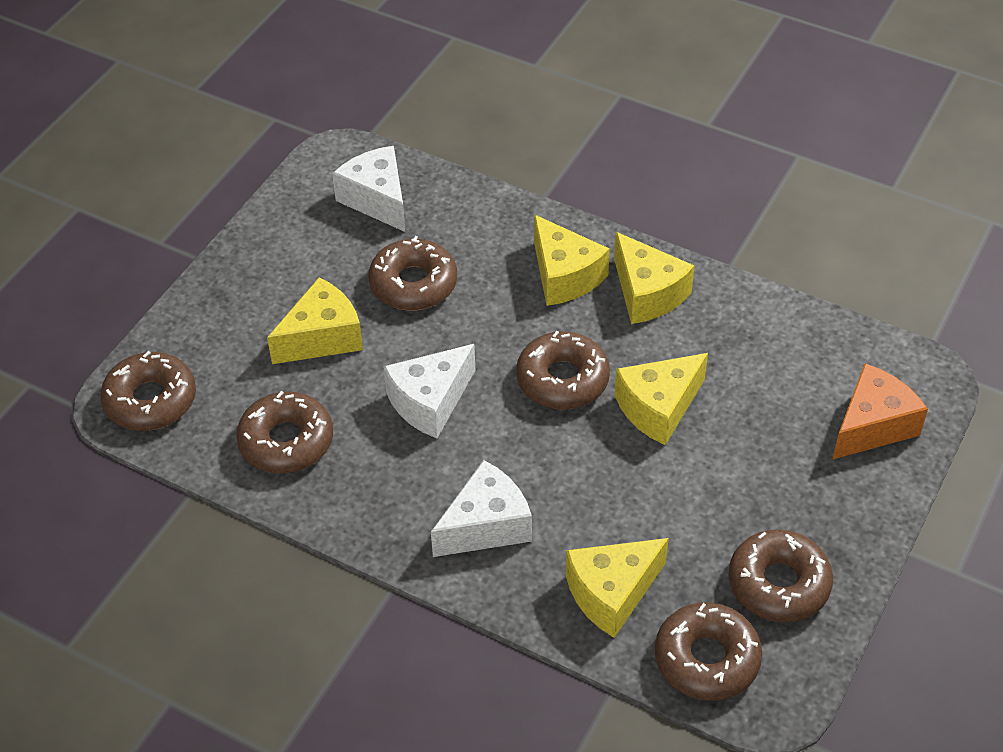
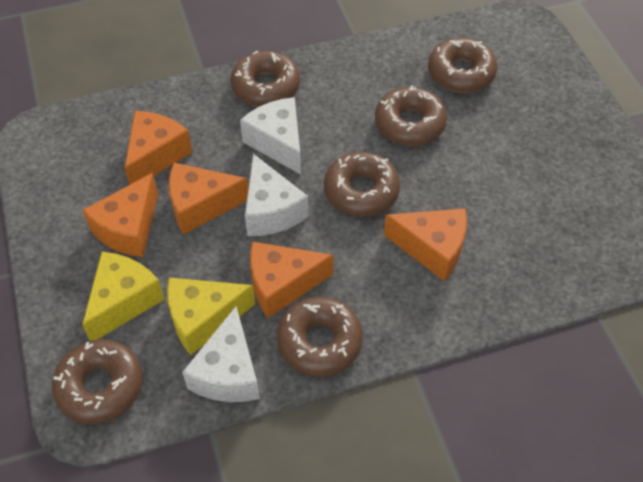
orange cheese: [832,363,928,460] = 1 -> [82,173,158,257] [124,111,193,185] [169,163,249,235] [250,242,334,318] [384,208,467,281] = 5
yellow cheese: [267,277,363,364] [534,215,610,306] [566,538,669,638] [614,232,694,324] [615,353,708,445] = 5 -> [82,252,165,341] [167,278,255,355] = 2

